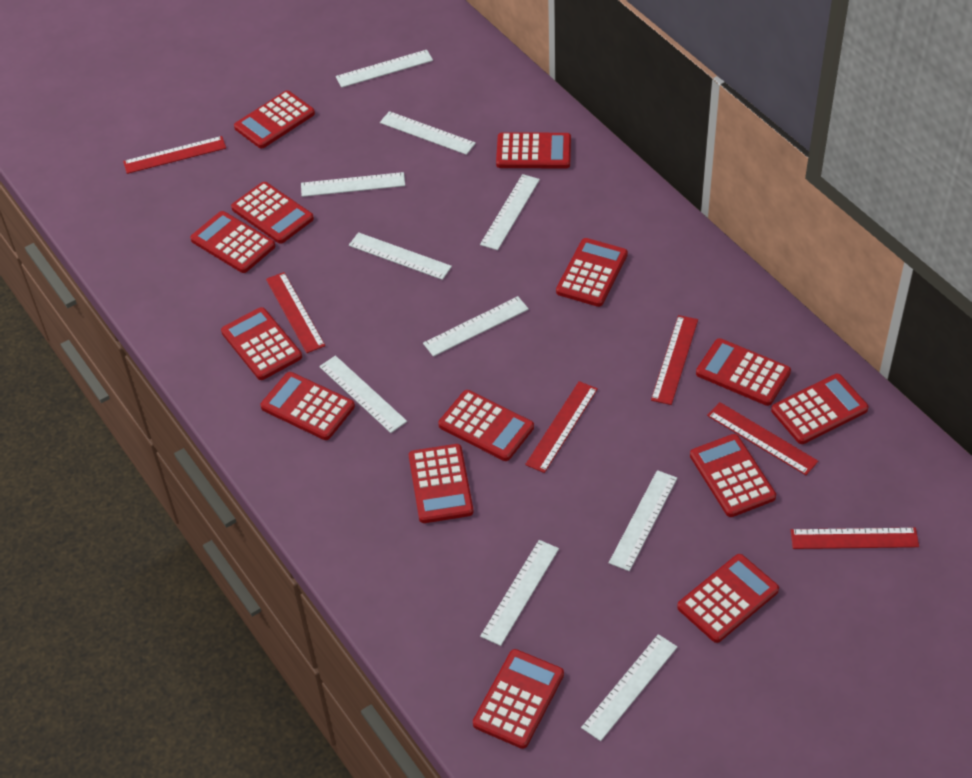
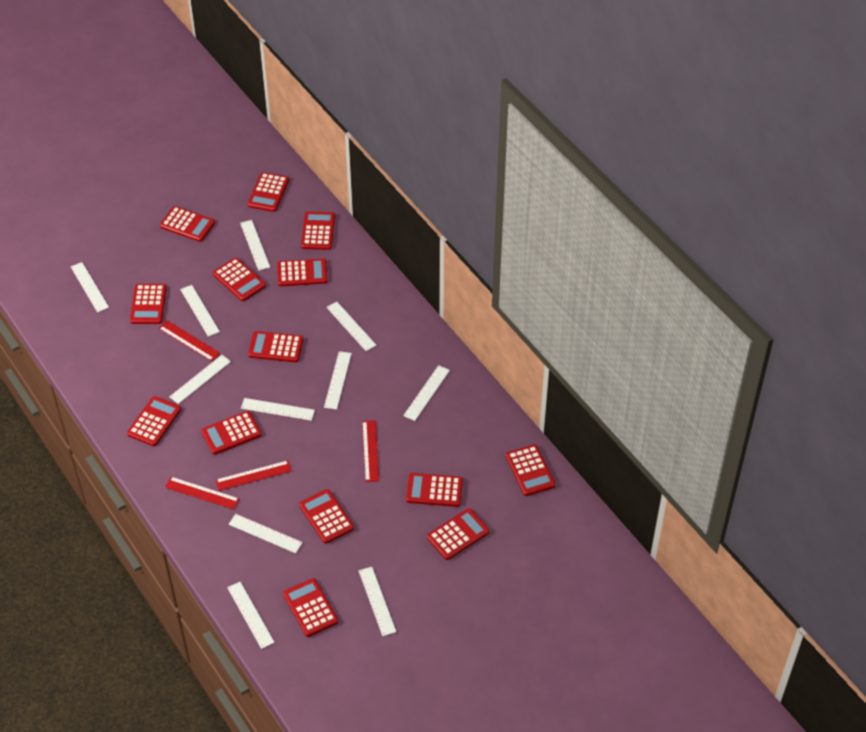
red ruler: [123,136,226,174] [266,272,325,353] [525,381,598,473] [651,315,698,405] [707,402,818,475] [791,528,919,549] = 6 -> [159,320,220,361] [165,477,239,510] [216,460,292,491] [362,420,379,482] = 4
white ruler: [301,172,405,197] [319,355,407,433] [336,50,433,88] [349,232,452,280] [380,111,476,155] [423,296,529,357] [480,174,540,250] [480,540,559,646] [581,634,677,741] [609,470,677,571] = 10 -> [71,262,109,312] [169,355,231,404] [180,285,220,337] [227,582,275,649] [229,514,303,553] [240,220,270,271] [241,398,315,421] [324,351,352,410] [327,302,377,351] [359,567,396,636] [403,365,450,421] = 11

